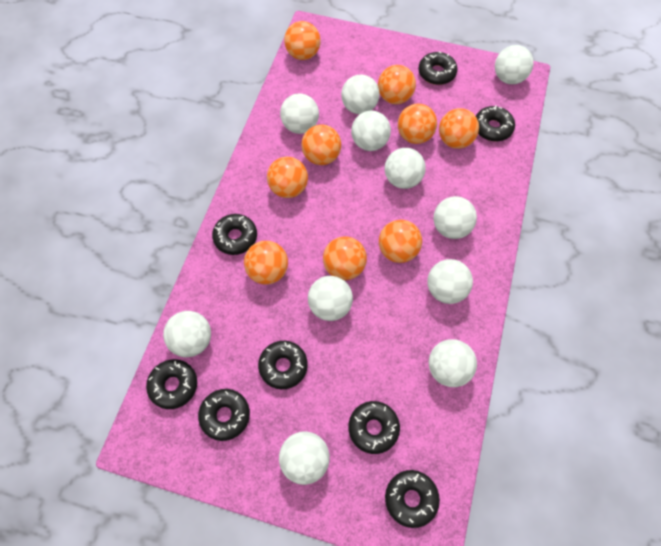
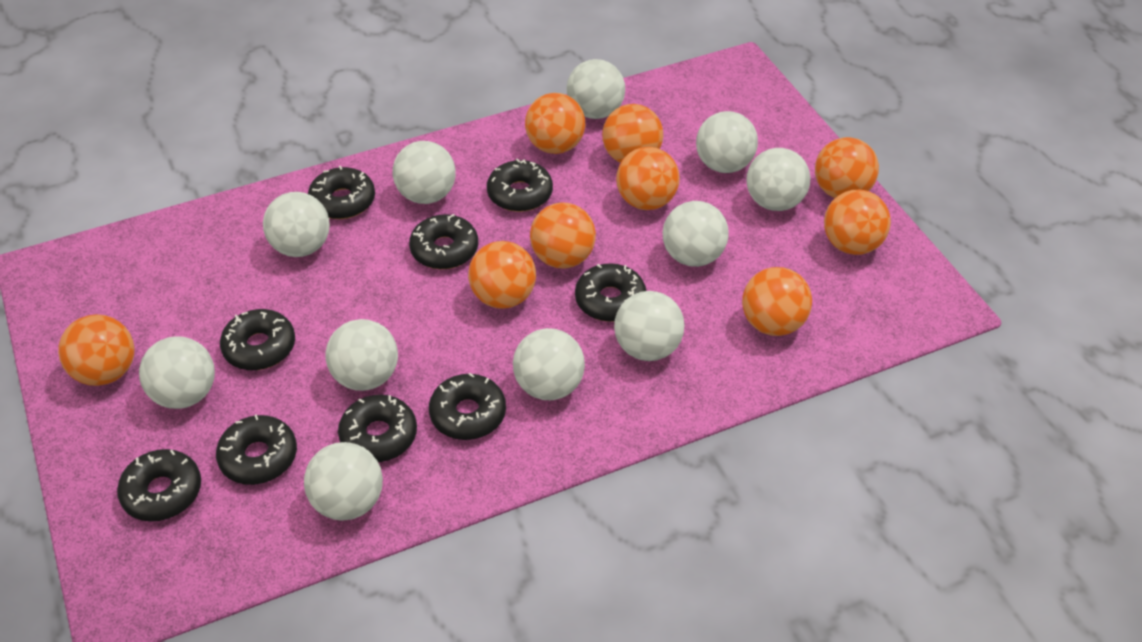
black donut: [146,359,197,409] [198,389,250,441] [212,214,257,255] [258,341,308,389] [348,401,400,454] [385,470,440,528] [418,51,458,85] [476,105,515,141] = 8 -> [117,449,201,522] [216,414,297,485] [220,309,295,370] [308,166,375,219] [338,395,417,462] [409,214,478,269] [429,373,506,440] [487,158,553,212] [575,264,646,322] = 9

